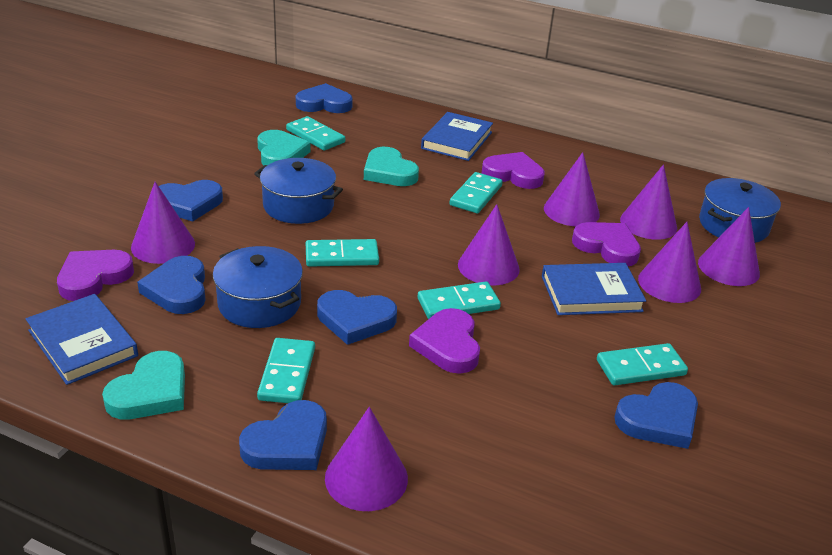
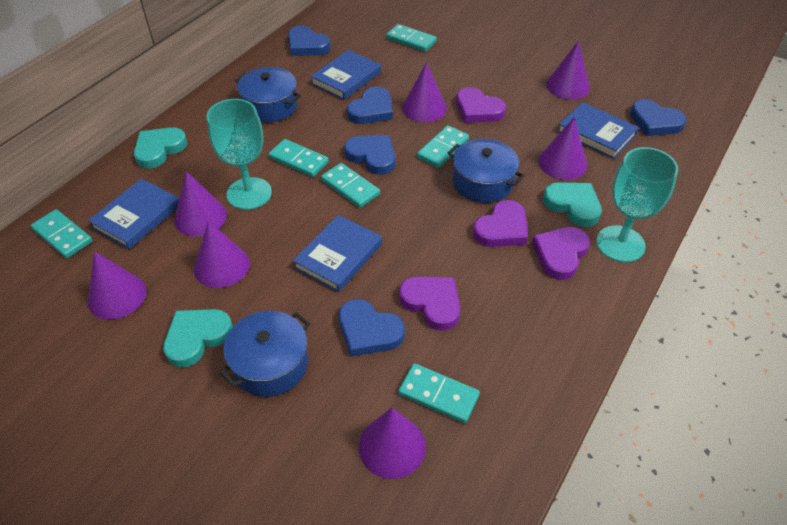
blue book: [26,294,138,385] [421,112,493,161] [542,263,646,315] = 3 -> [88,179,179,249] [293,215,382,292] [310,50,381,100] [557,102,639,159] = 4
blue heart: [137,256,206,314] [159,180,223,222] [239,400,327,470] [296,83,353,113] [317,290,397,345] [614,382,698,449] = 6 -> [288,26,331,56] [339,299,405,356] [344,135,395,175] [347,86,393,124] [630,99,687,136] = 5
turquoise goblet: none = 0 -> [206,99,272,210] [596,147,678,262] = 2

